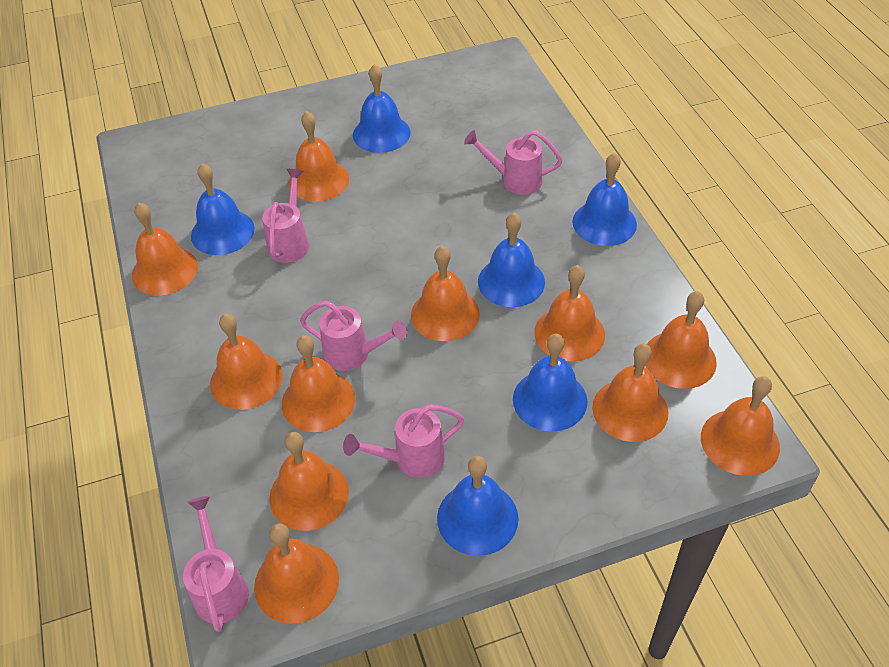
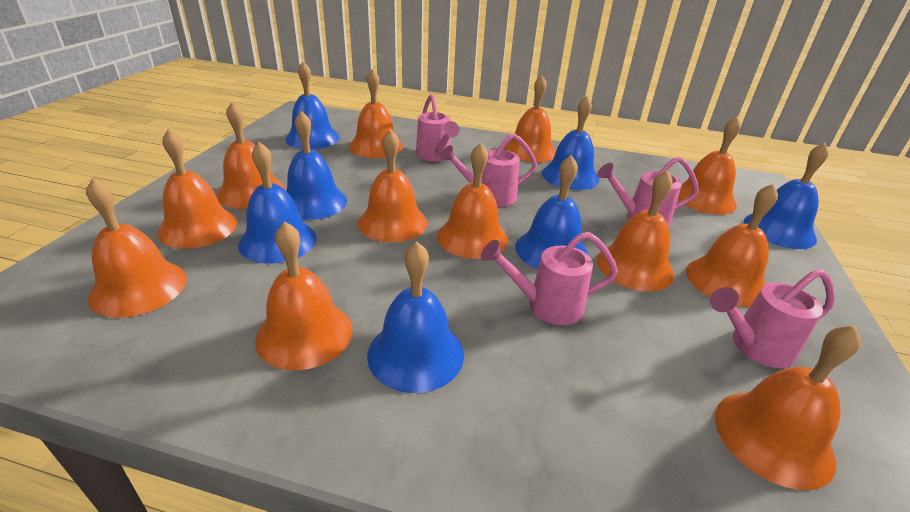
blue bell: [191,163,255,255] [353,64,410,153] [437,456,518,556] [478,213,545,307] [513,334,588,431] [572,153,637,246] = 6 -> [238,142,316,264] [285,61,340,149] [286,111,347,220] [367,241,464,393] [515,155,589,269] [542,96,599,190] [744,143,829,249] = 7
orange bell: [132,203,198,296] [210,314,283,410] [254,523,339,624] [269,432,349,531] [282,335,355,432] [289,111,349,202] [411,246,480,341] [534,265,605,362] [592,343,668,442] [645,291,717,389] [701,376,780,476] = 11 -> [86,178,187,318] [157,129,237,249] [217,102,286,209] [255,221,352,370] [349,69,403,158] [358,129,427,243] [437,143,508,259] [504,76,556,162] [597,170,674,291] [677,116,741,215] [686,184,778,307] [715,325,861,490] = 12

